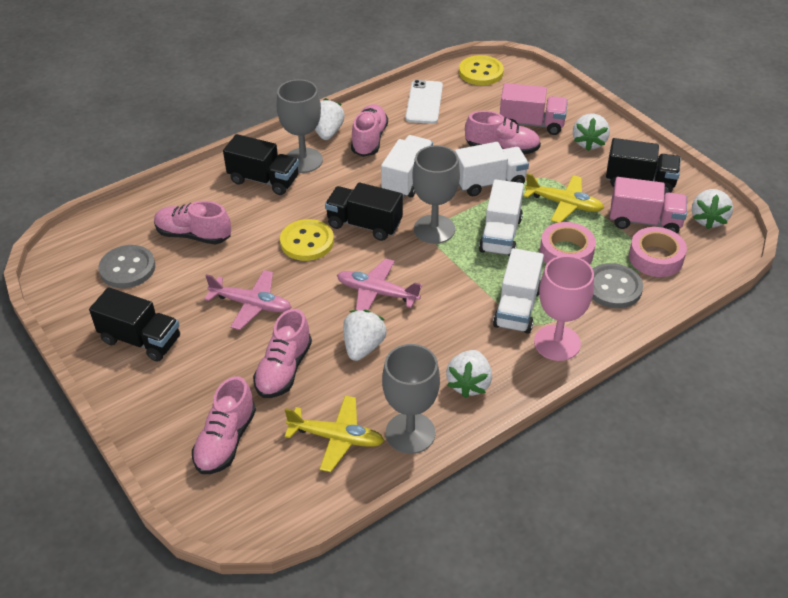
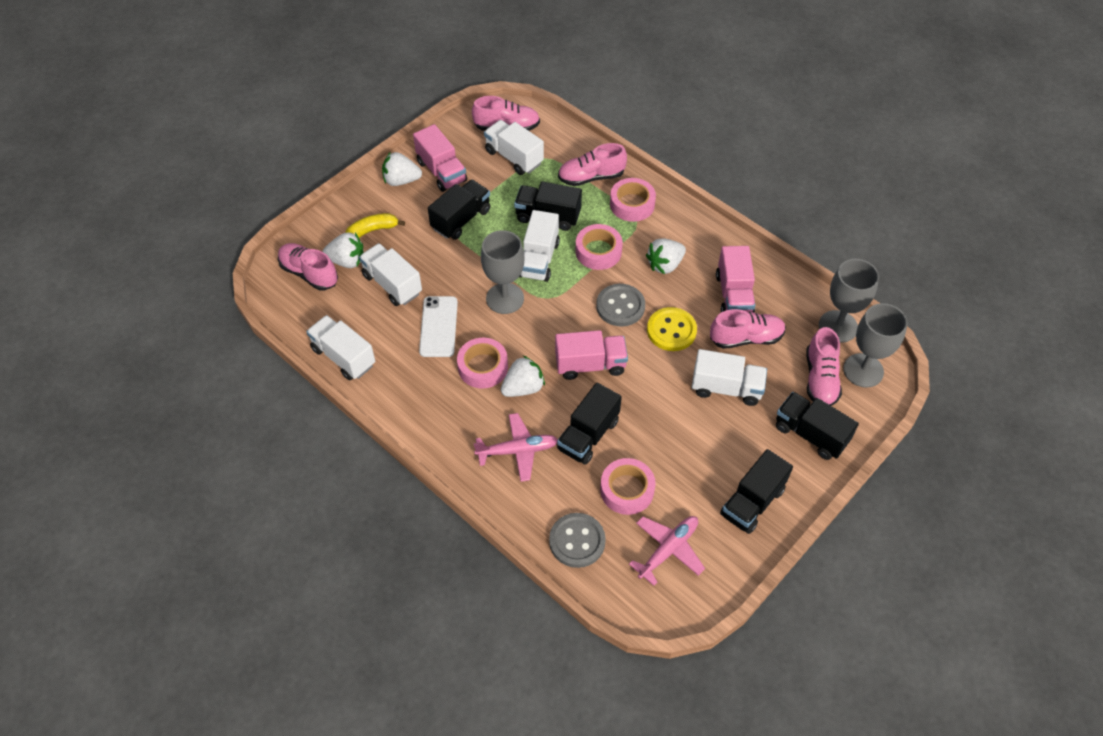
black truck: [89,287,180,362] [223,134,299,195] [325,182,403,241] [606,138,681,195] = 4 -> [428,180,490,240] [514,181,582,231] [557,383,622,465] [720,449,793,534] [776,392,859,460] = 5
pink goblet: [534,255,594,361] = 1 -> none = 0
pink tape: [540,222,596,265] [629,227,687,277] = 2 -> [457,338,508,389] [575,224,623,270] [600,458,656,515] [610,178,656,222] = 4
pink truck: [500,83,568,135] [610,177,687,233] = 2 -> [413,124,467,192] [555,330,628,380] [716,246,755,313] = 3
white strawberry: [314,98,345,140] [343,310,387,361] [446,350,492,398] [573,114,610,151] [692,189,733,229] = 5 -> [322,232,364,268] [382,152,422,186] [501,356,545,397] [646,238,686,274] = 4
white truck: [381,135,433,198] [455,142,529,196] [479,179,524,256] [493,248,544,334] = 4 -> [306,315,375,380] [359,243,422,306] [484,120,544,175] [519,210,560,282] [692,349,767,406] = 5
yellow banana: none = 0 -> [345,213,405,238] = 1
yellow button: [280,219,334,261] [459,55,504,85] = 2 -> [647,307,697,351] = 1
yellow plane: [284,396,385,472] [524,173,604,223] = 2 -> none = 0

